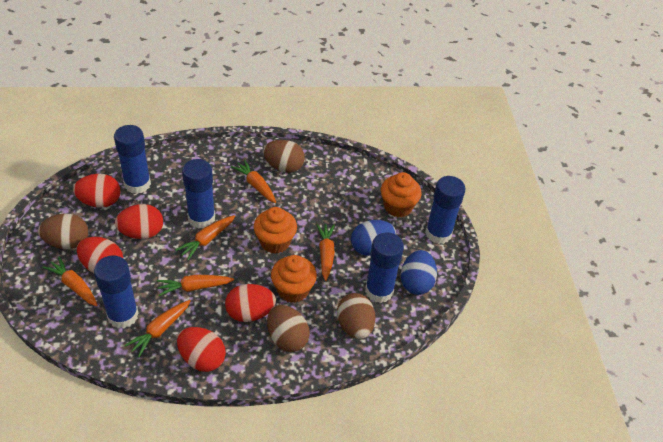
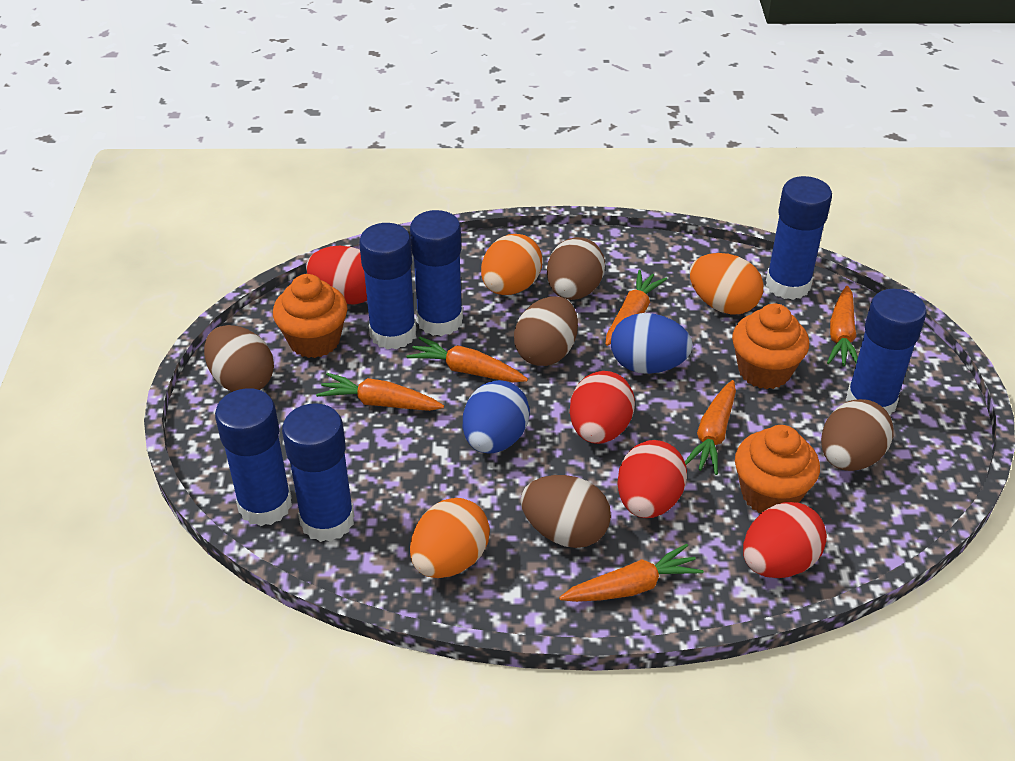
blue glue stick: [94,255,139,328] [114,125,151,194] [182,159,215,229] [365,232,404,303] [425,176,466,244] = 5 -> [215,388,292,526] [282,403,355,542] [359,223,416,350] [410,210,463,336] [766,176,832,300] [846,289,927,416] = 6
brown egg: [38,213,88,249] [263,140,305,173] [267,305,310,352] [337,293,376,339] = 4 -> [204,325,274,392] [514,296,578,366] [521,475,611,548] [547,237,605,300] [821,399,894,471] = 5
orange egg: none = 0 -> [410,498,490,578] [481,234,542,295] [690,253,763,315] = 3
red egg: [73,174,121,208] [77,237,123,273] [115,204,163,239] [177,327,226,372] [225,284,276,322] = 5 -> [306,246,367,305] [570,371,635,444] [617,440,687,518] [743,502,827,578] = 4

